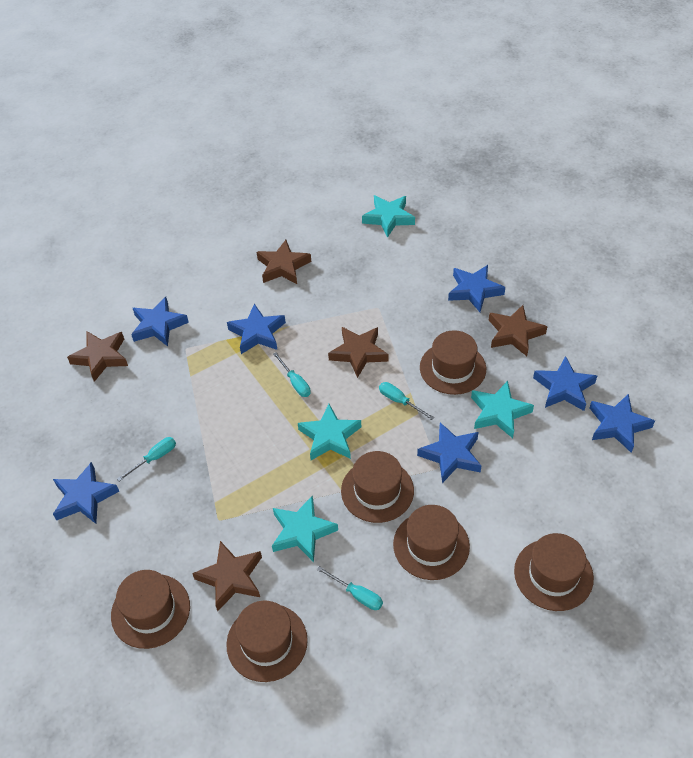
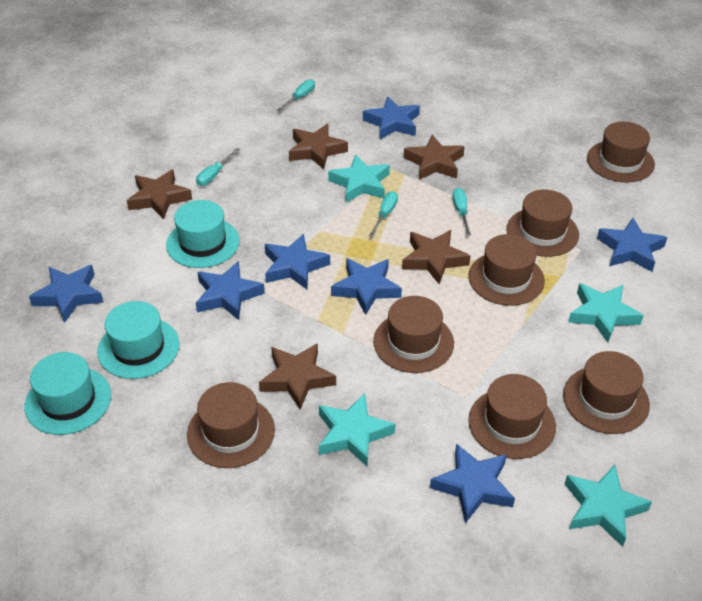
brown hat: [111,570,190,649] [226,601,308,682] [341,451,414,523] [393,505,470,580] [420,330,486,395] [514,533,594,611] = 6 -> [187,382,275,468] [373,296,454,373] [468,374,556,459] [469,234,545,306] [506,190,579,257] [563,351,650,434] [587,122,655,183] = 7
turquoise hat: none = 0 -> [24,352,111,435] [97,301,180,379] [166,200,240,268] = 3

